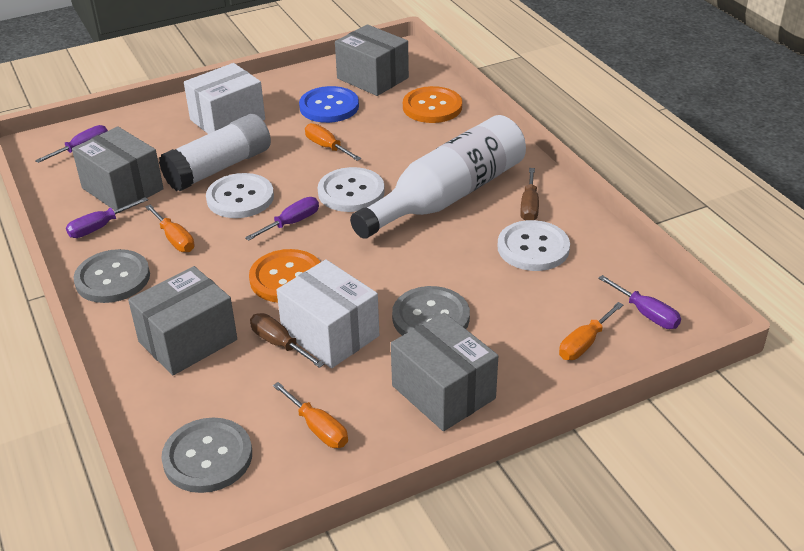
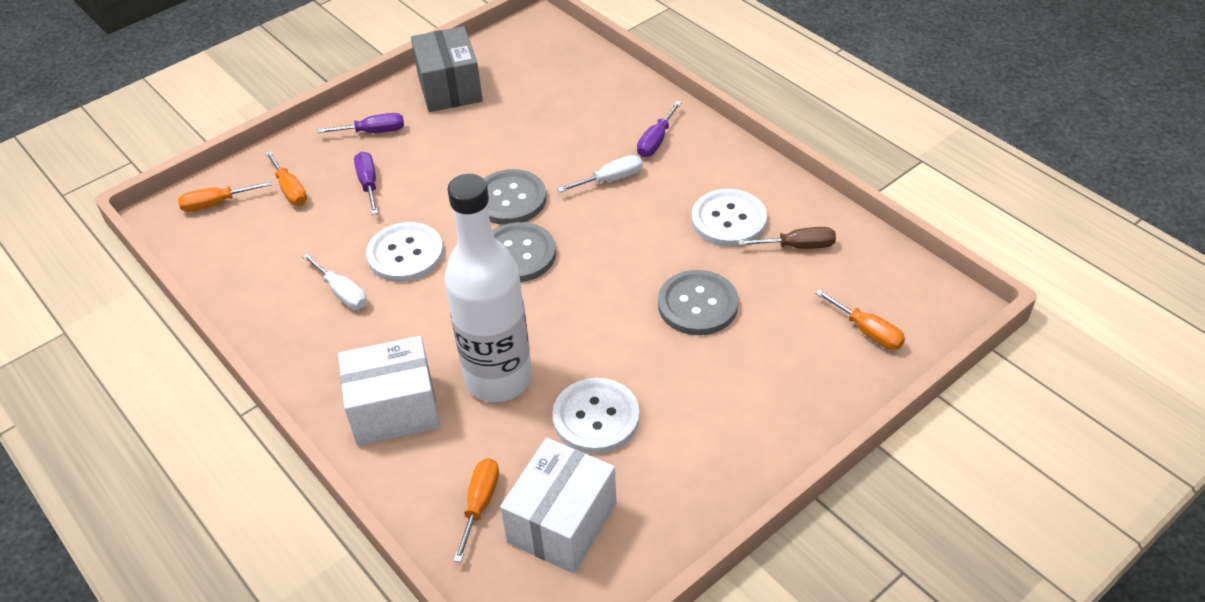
blue button: [299,86,359,123] = 1 -> none = 0
brown screwdriver: [250,313,324,368] [520,168,539,220] = 2 -> [738,227,836,249] = 1
grey box: [72,126,164,210] [128,266,237,375] [335,24,409,96] [391,313,498,431] = 4 -> [411,26,483,112] = 1
orange button: [249,249,320,303] [403,86,462,123] = 2 -> none = 0
purple screwdriver: [35,125,108,163] [66,197,148,238] [245,197,319,241] [598,275,681,329] = 4 -> [317,113,404,133] [354,151,378,215] [637,101,682,157] = 3
white glue stick: [159,114,271,191] = 1 -> none = 0
white screwdriver: none = 0 -> [302,253,367,309] [557,155,643,192] = 2

